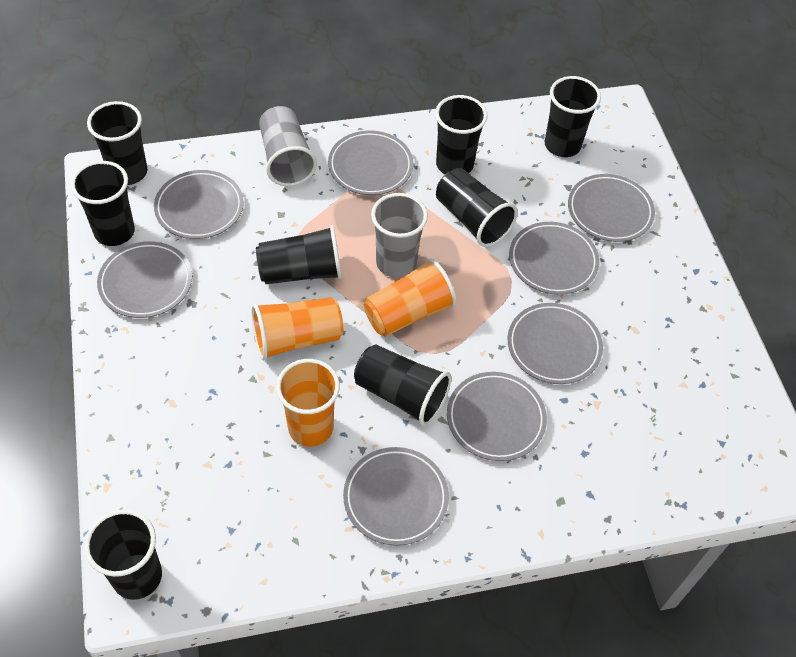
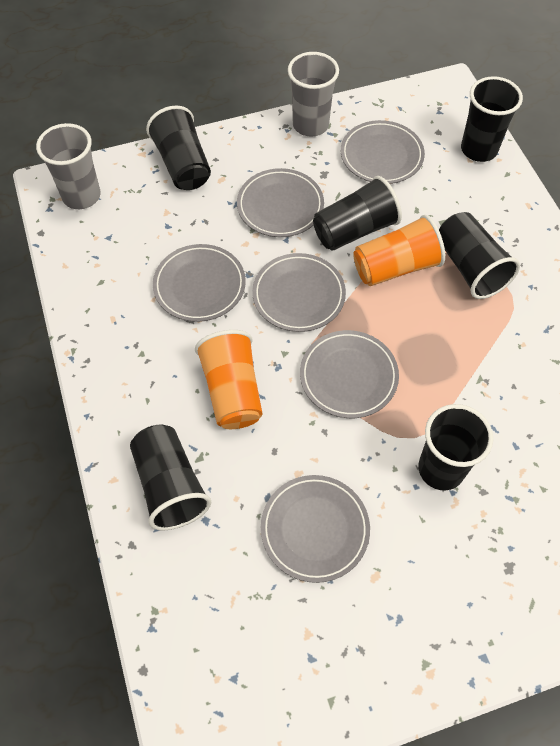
black cup: [71,161,135,246] [84,509,162,600] [87,101,147,185] [256,225,342,284] [354,345,451,426] [435,95,487,174] [436,168,518,247] [545,76,601,157] = 8 -> [130,425,211,531] [146,106,211,190] [313,176,402,251] [418,404,493,490] [439,212,520,299] [461,76,523,162] = 6
grey plate: [97,241,192,318] [154,170,244,239] [328,131,413,195] [343,447,449,546] [447,372,547,461] [508,303,603,384] [509,222,599,295] [568,174,655,242] = 8 -> [153,244,246,322] [237,168,324,237] [252,253,346,332] [261,475,370,583] [300,330,399,418] [341,120,425,184] = 6
orange cup: [251,297,343,360] [276,359,340,447] [364,258,457,337] = 3 -> [195,330,262,429] [353,215,445,286] = 2

